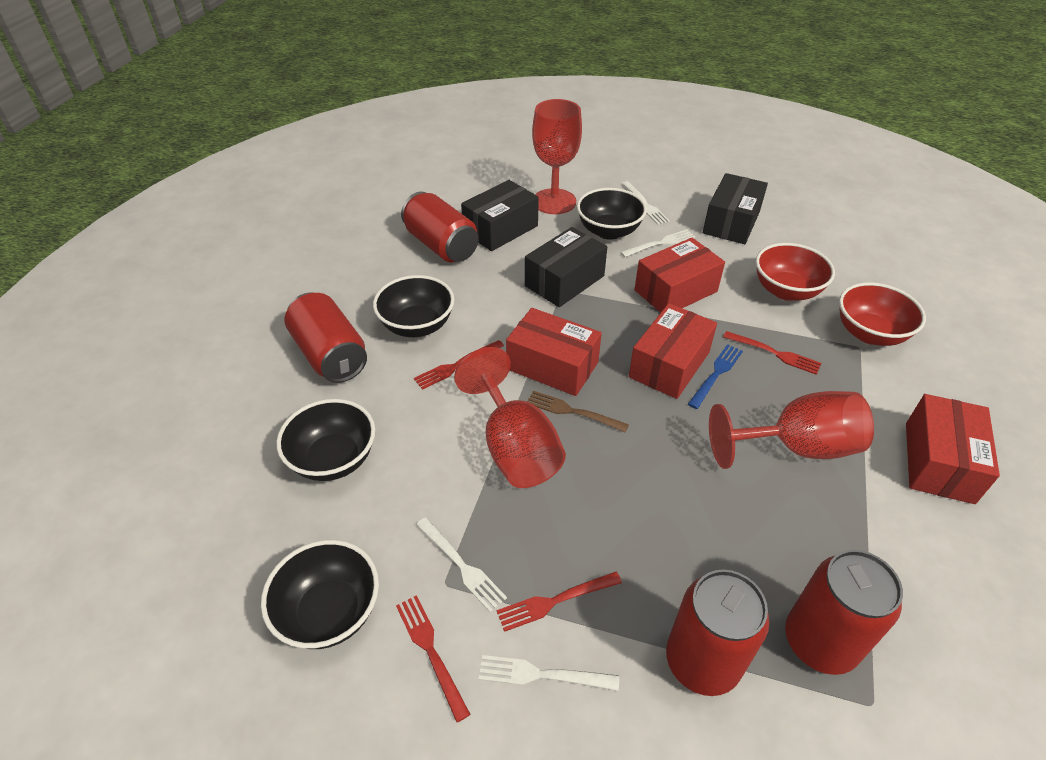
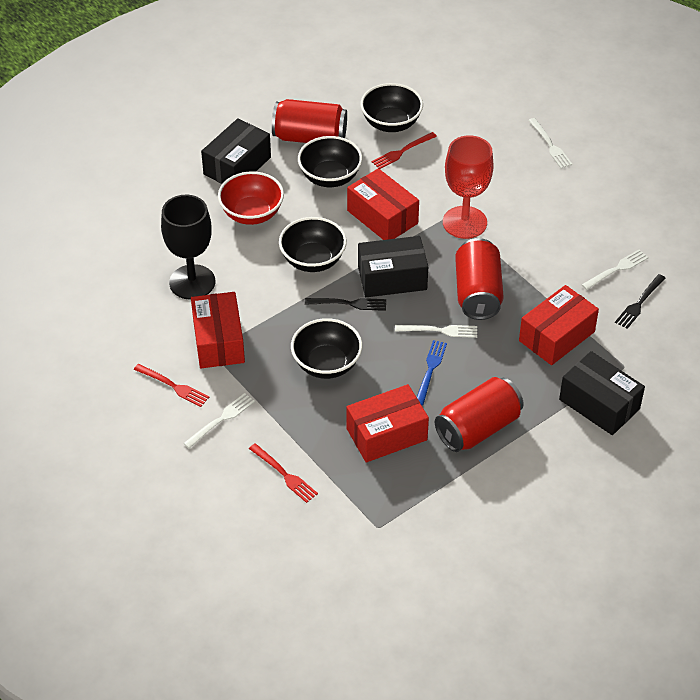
black fork: none = 0 -> [305,298,386,311] [615,274,665,329] = 2
black goblet: none = 0 -> [161,195,215,300] = 1
brown fork: [527,391,629,433] = 1 -> none = 0
red bowl: [756,243,835,301] [839,282,926,346] = 2 -> [218,171,284,225] = 1
red can: [284,292,367,383] [401,192,479,262] [666,570,769,696] [785,550,903,675] = 4 -> [272,99,347,143] [435,377,524,452] [455,238,504,320] = 3
red fork: [396,595,471,722] [414,340,504,390] [497,572,622,632] [723,331,821,375] = 4 -> [134,364,209,407] [249,443,318,503] [372,132,437,169] = 3
red goblet: [454,347,566,488] [532,99,582,214] [709,391,874,469] = 3 -> [443,135,494,239] = 1

